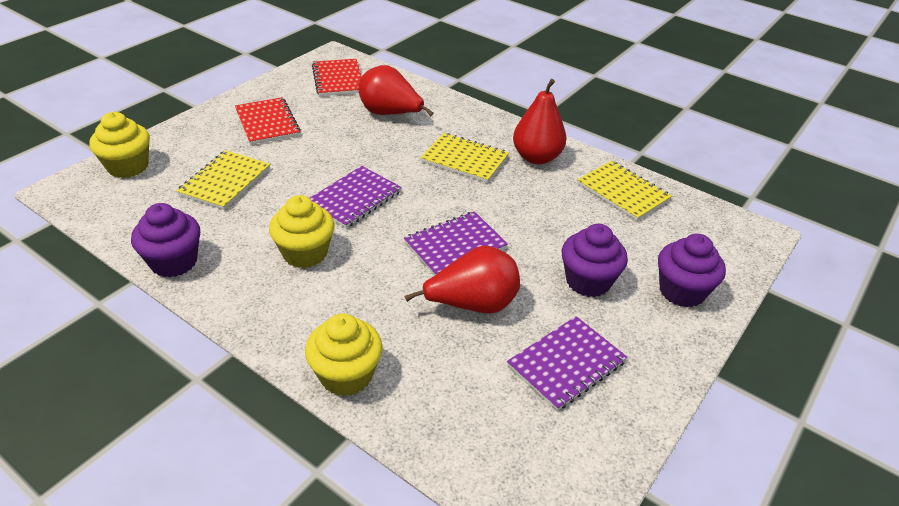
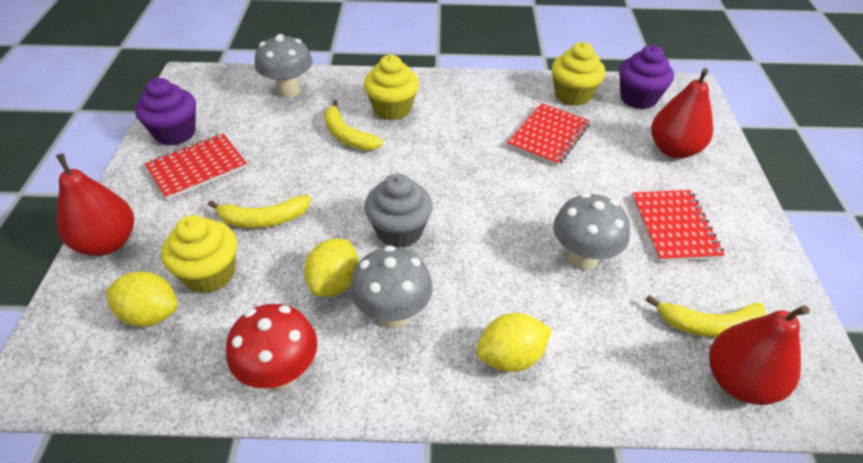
grey cupcake: none = 0 -> [365,174,433,248] = 1
grey mushroom: none = 0 -> [255,34,313,98] [350,245,433,328] [553,193,630,270] = 3
purple cupcake: [131,203,200,278] [562,224,628,297] [658,234,726,308] = 3 -> [135,78,196,146] [619,45,674,109] = 2
purple notebook: [310,166,402,228] [404,211,508,276] [507,316,628,411] = 3 -> none = 0
red mushroom: none = 0 -> [226,304,317,390] = 1
red notebook: [235,97,301,145] [312,59,362,96] = 2 -> [145,133,247,200] [507,103,590,166] [632,190,725,262] = 3
yellow banana: none = 0 -> [208,195,311,228] [324,100,383,150] [646,295,765,337] = 3
yellow lemon: none = 0 -> [106,271,178,327] [304,239,359,297] [476,313,552,372] = 3
yellow notebook: [176,150,270,210] [420,133,509,183] [577,161,672,221] = 3 -> none = 0

